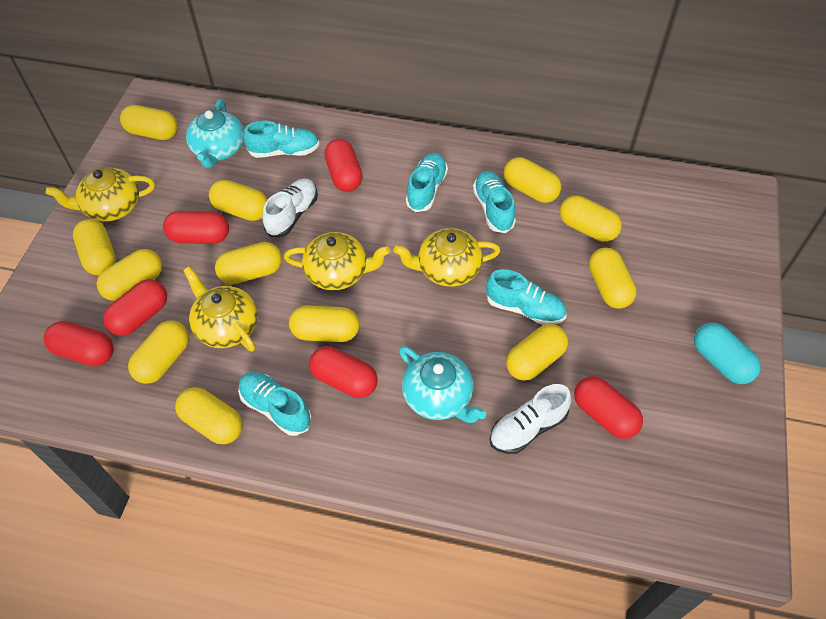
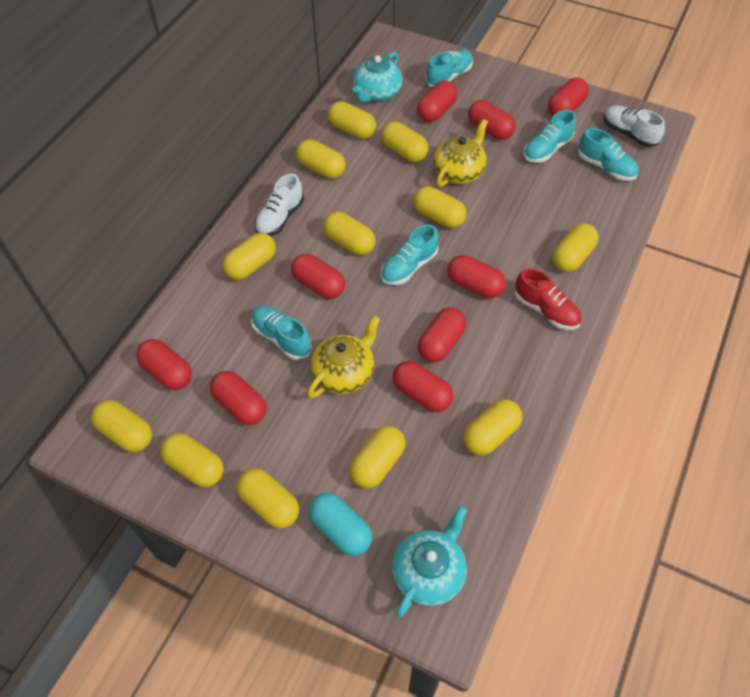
red capsule: [44,321,114,366] [103,279,167,336] [163,211,229,244] [309,346,377,398] [324,139,363,192] [574,376,643,439] = 6 -> [136,339,192,390] [210,371,266,425] [291,254,345,299] [392,361,454,412] [417,80,457,122] [418,307,466,362] [447,255,506,298] [468,100,516,140] [548,78,589,116] = 9
red shoe: none = 0 -> [515,268,582,330] = 1
yellow teapot: [46,168,155,222] [183,266,258,352] [284,232,390,290] [394,228,501,287] = 4 -> [307,315,380,398] [433,119,488,187] = 2

